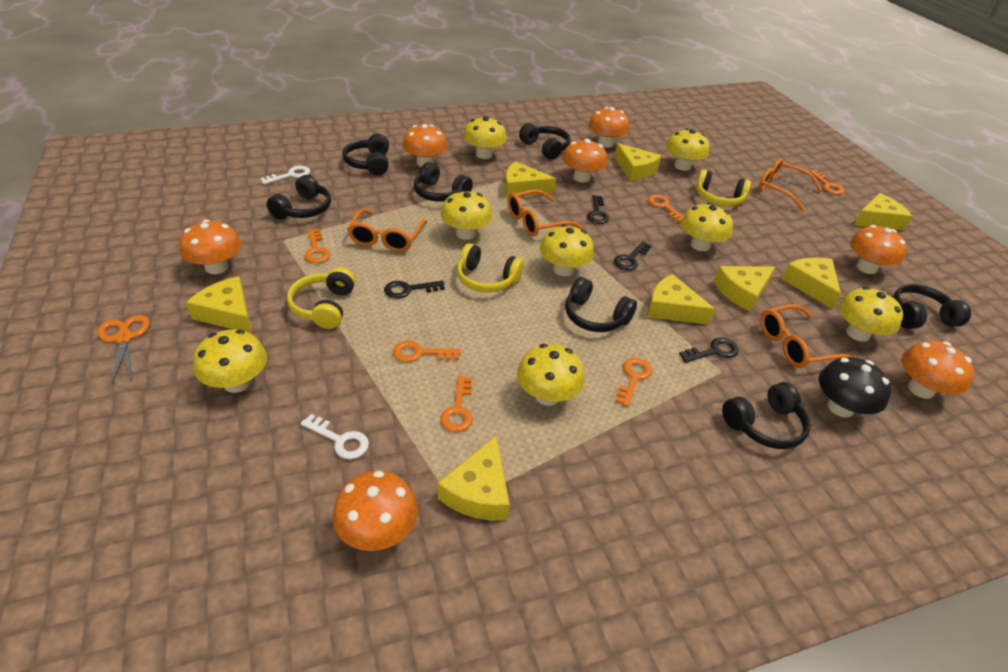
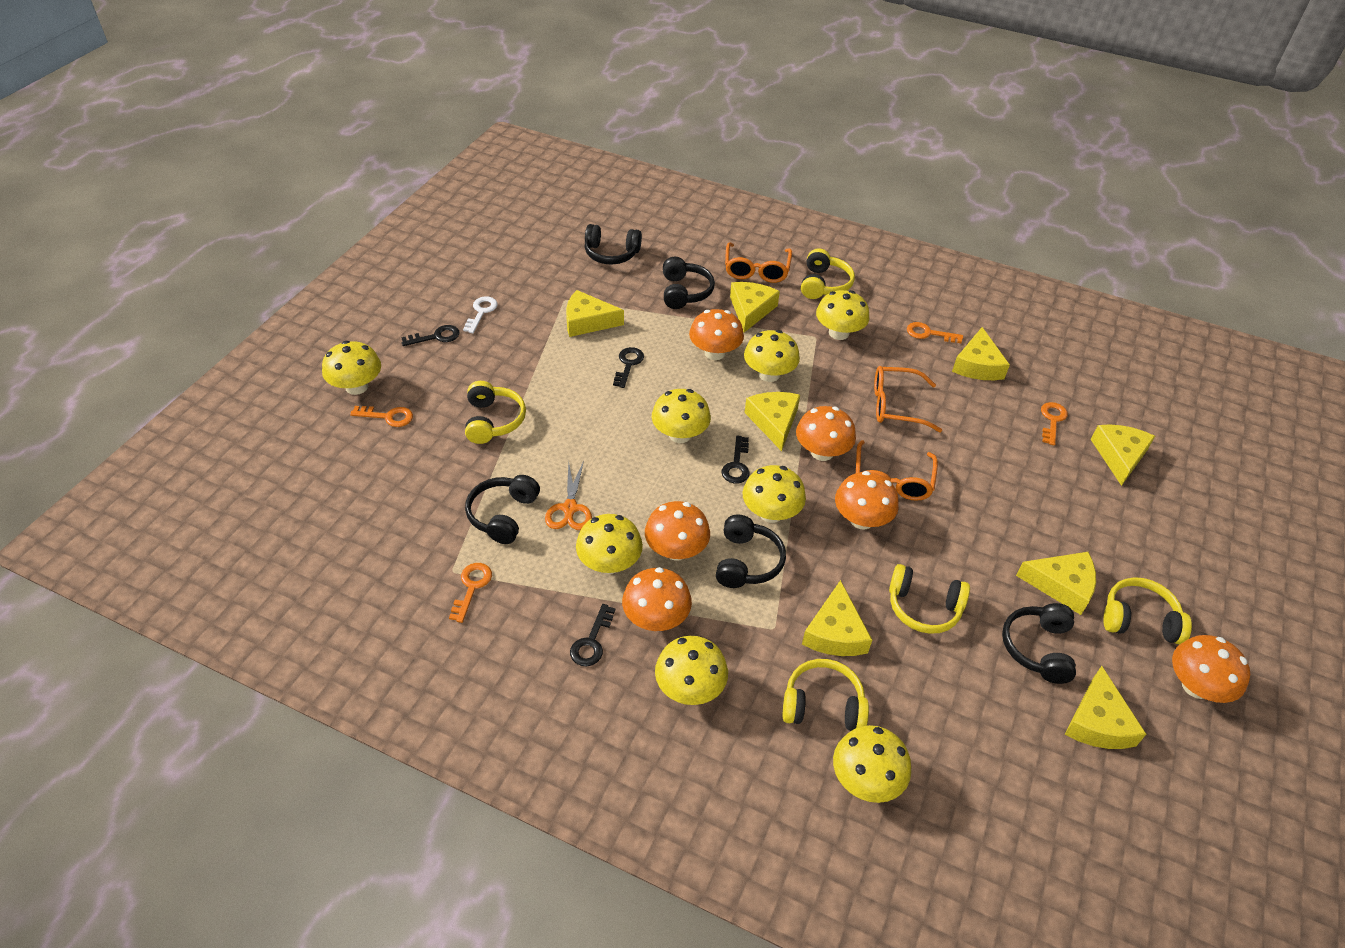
black headphones: [267,175,331,219] [342,134,389,175] [414,162,473,202] [519,123,570,160] [565,277,637,332] [722,382,811,449] [893,284,971,329] = 7 -> [465,475,540,544] [585,224,642,264] [663,257,715,309] [716,514,786,588] [1002,603,1076,684] = 5
black mushroom: [819,357,891,418] = 1 -> none = 0
orange glasses: [347,209,427,252] [507,189,582,236] [758,158,822,211] [761,304,852,368] = 4 -> [725,242,792,283] [856,440,938,501] [874,366,942,433] = 3
orange key: [304,229,331,263] [393,341,461,362] [440,376,473,432] [616,358,652,407] [648,195,684,222] [809,170,844,195] = 6 -> [350,406,413,427] [449,563,492,623] [907,322,963,343] [1041,402,1068,446] = 4
orange mushroom: [180,219,241,274] [333,471,418,551] [402,124,448,167] [563,139,607,182] [588,107,629,148] [850,225,907,274] [901,341,974,399] = 7 -> [622,567,692,631] [645,501,710,561] [689,309,744,360] [796,406,856,461] [835,471,899,529] [1172,635,1250,703] = 6
white key: [260,166,310,185] [300,414,369,459] = 2 -> [463,296,497,333] = 1
yellow headphones: [287,267,355,329] [457,243,524,293] [695,169,751,207] = 3 -> [465,381,526,444] [783,659,869,731] [801,248,855,299] [889,564,970,634] [1103,577,1192,644] = 5

